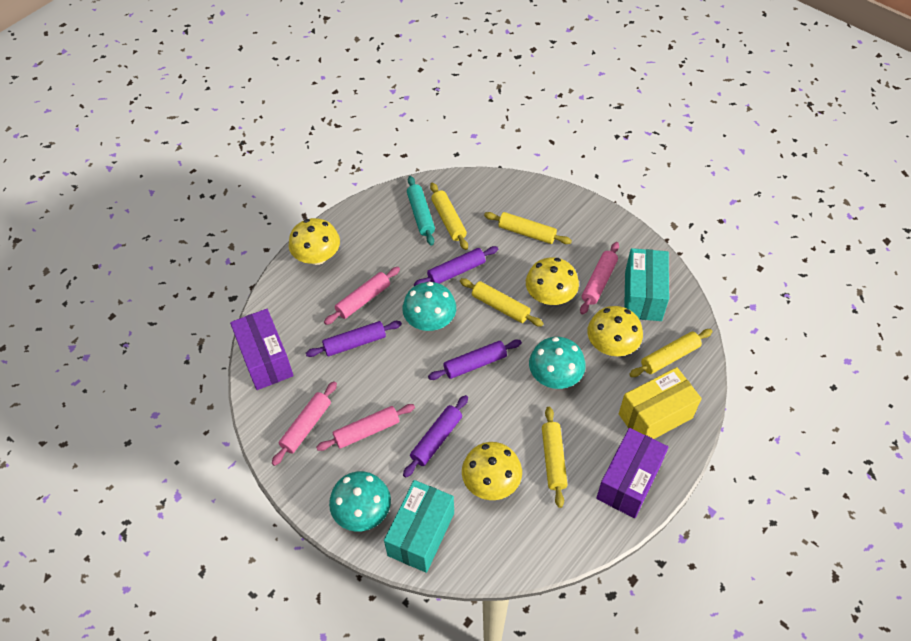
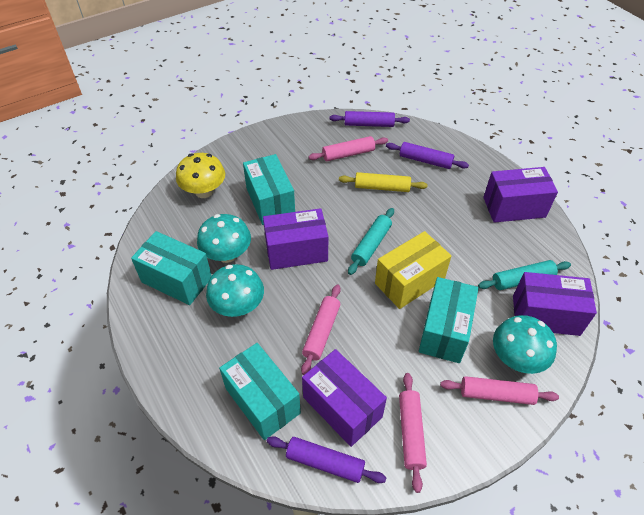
purple box: [230,309,294,390] [596,428,669,518] = 2 -> [263,208,328,270] [302,349,387,447] [483,167,558,223] [513,272,597,336] = 4
purple rolling pin: [306,321,402,357] [403,395,468,478] [414,246,498,286] [428,340,522,380] = 4 -> [266,436,386,483] [330,111,410,127] [386,142,469,169] = 3
turquoise box: [384,480,454,573] [624,248,669,321] = 2 -> [131,231,212,305] [219,343,301,440] [243,154,295,225] [419,277,479,363] = 4
turquoise rolling pin: [407,176,435,246] = 1 -> [348,208,394,275] [478,260,571,290] = 2
yellow mushroom: [289,218,340,265] [462,442,522,500] [526,257,579,305] [587,306,643,356] = 4 -> [176,153,225,198] = 1
yellow rolling pin: [430,183,468,250] [460,278,544,327] [484,212,572,244] [542,407,568,508] [629,329,713,377] = 5 -> [339,172,428,192] = 1

